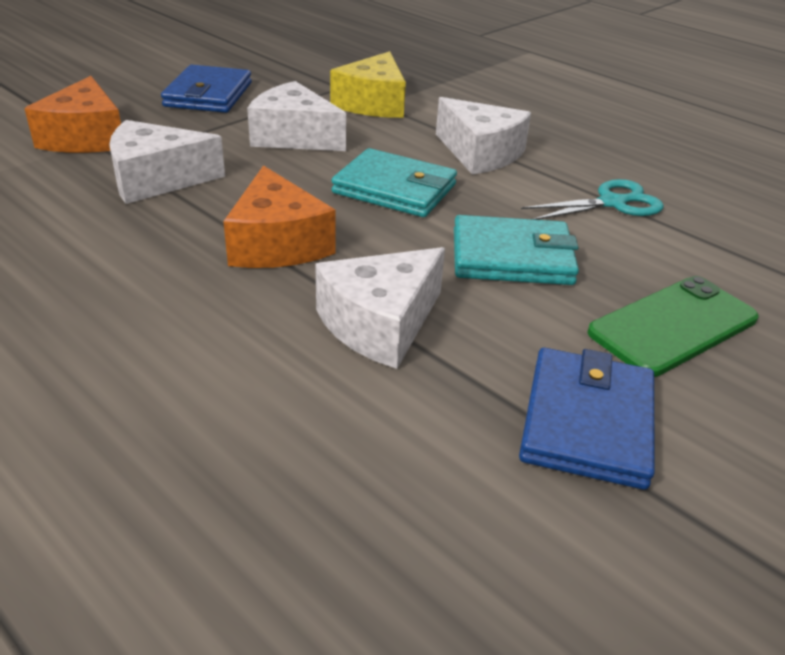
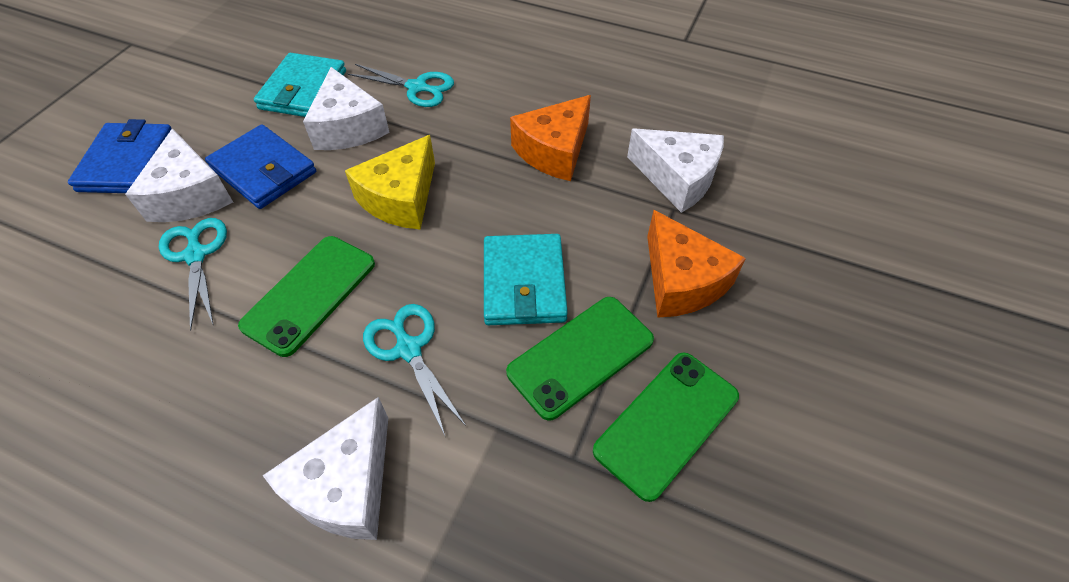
green phone: [587,276,758,377] = 1 -> [238,236,375,357] [506,297,654,421] [593,352,739,502] = 3
turquoise scissors: [521,179,664,220] = 1 -> [159,218,227,331] [348,64,454,107] [363,304,466,438] = 3

